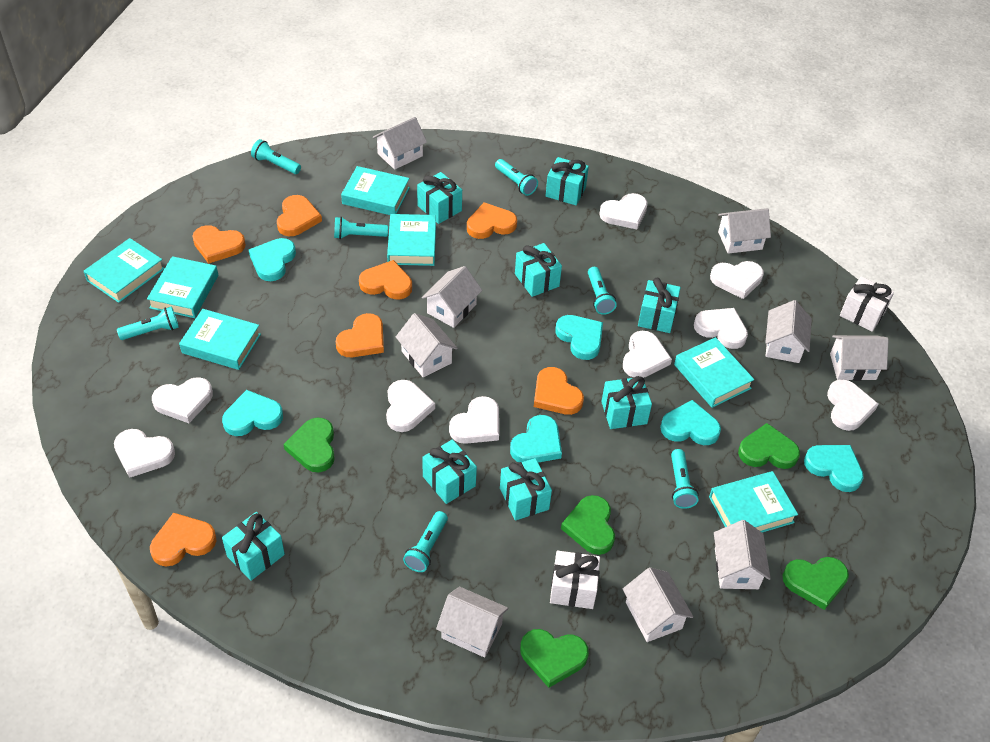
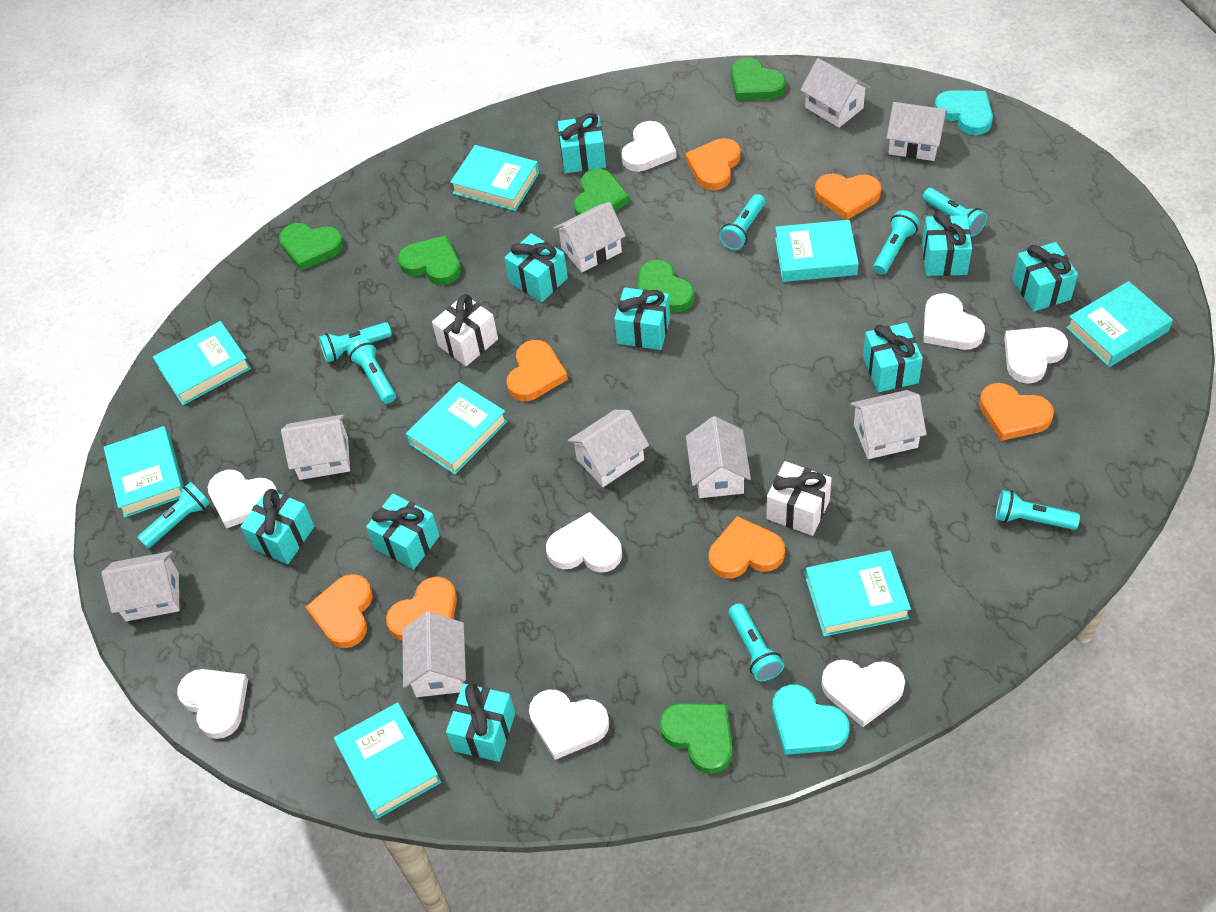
green heart: [284,418,335,473] [520,629,589,688] [561,495,615,555] [738,423,800,469] [783,557,849,610] = 5 -> [279,223,344,271] [398,235,461,285] [574,169,630,216] [637,260,694,313] [659,703,733,774] [731,58,786,101] = 6
turquoise book: [84,238,165,303] [147,256,218,318] [179,309,261,370] [341,166,410,215] [387,214,436,266] [674,337,754,408] [709,471,798,532] = 7 -> [104,426,184,518] [153,321,251,405] [334,702,441,819] [406,382,507,474] [450,145,539,211] [775,220,859,282] [805,551,911,637] [1066,281,1173,367] = 8
turquoise flashlight: [117,306,179,340] [251,139,301,174] [334,217,388,239] [403,511,448,572] [495,159,538,196] [588,267,617,315] [671,449,699,509] = 7 -> [137,482,210,549] [319,322,392,363] [347,338,396,404] [719,194,765,250] [729,603,784,681] [873,210,920,275] [922,188,987,237] [995,490,1080,530] = 8
turquoise gift: [222,512,285,581] [417,172,462,224] [422,439,477,504] [500,458,552,520] [515,243,562,297] [546,157,589,205] [601,376,652,429] [638,278,681,333] = 8 -> [240,489,314,564] [366,494,440,569] [446,684,515,762] [505,233,568,302] [558,113,606,173] [614,287,670,350] [863,323,923,392] [922,211,972,276] [1012,242,1078,312] = 9
turquoise heart: [222,390,283,436] [249,238,296,281] [510,415,562,462] [555,315,603,360] [660,400,721,445] [804,445,864,492] = 6 -> [773,684,849,755] [934,90,993,135] = 2
white heart: [114,429,175,478] [152,377,213,423] [386,380,435,432] [449,396,499,444] [599,193,647,229] [623,331,672,378] [694,308,748,349] [710,261,764,299] [827,379,879,431] = 9 -> [177,669,248,739] [208,470,278,529] [529,689,609,760] [546,512,622,573] [621,121,677,172] [821,660,905,727] [923,293,985,350] [1004,327,1068,384] = 8

